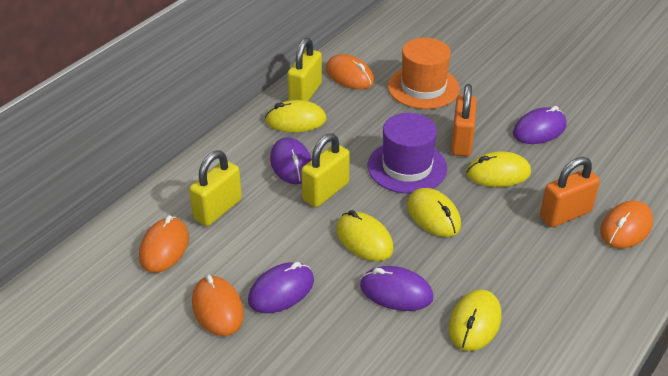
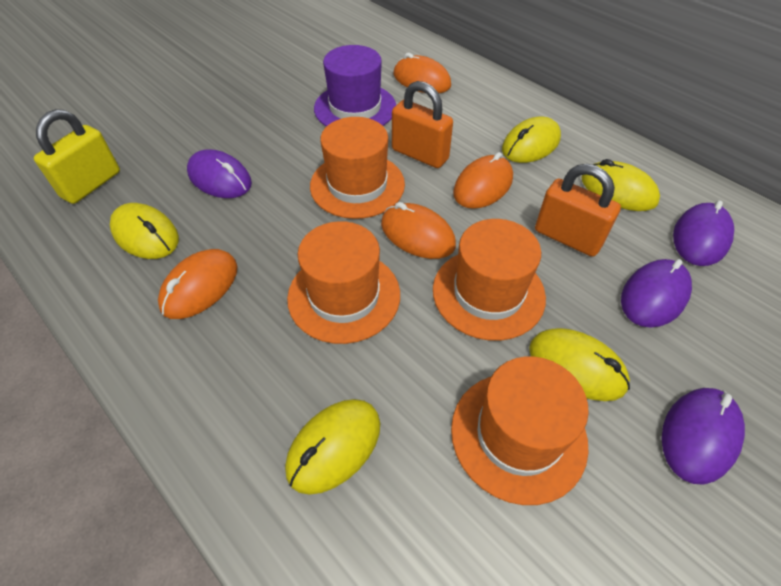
orange hat: [388,38,460,109] = 1 -> [287,221,400,344] [310,117,405,219] [433,219,546,341] [451,356,589,505] = 4
yellow padlock: [189,151,242,226] [287,38,322,101] [301,133,350,207] = 3 -> [34,109,120,204] = 1

